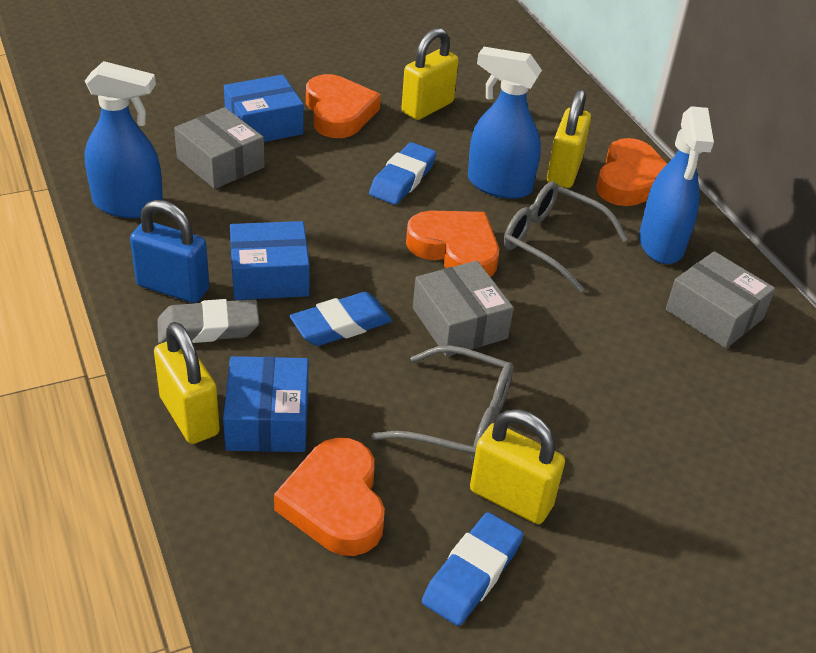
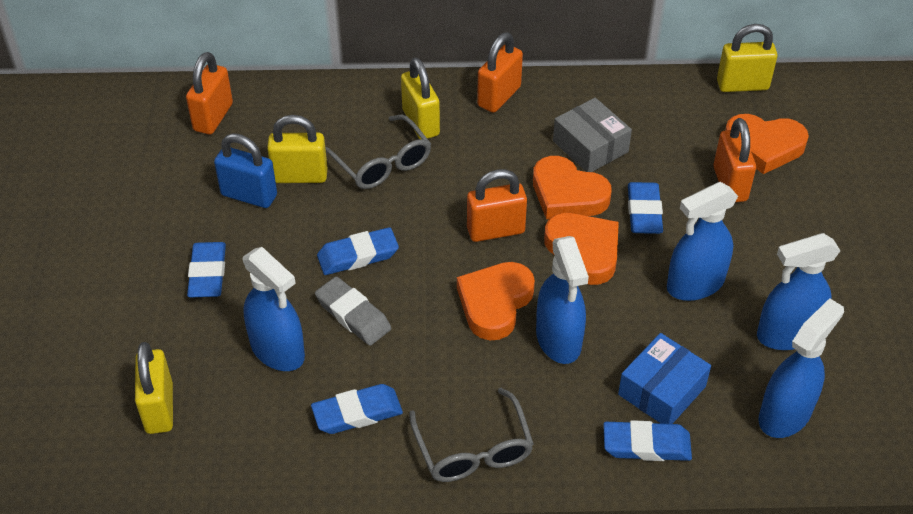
blue box: [223,356,308,452] [224,75,304,142] [230,221,310,300] = 3 -> [618,333,711,424] = 1
blue eraser: [290,292,392,346] [369,142,437,205] [422,512,524,626] = 3 -> [187,242,226,298] [311,384,403,434] [317,227,399,275] [603,420,692,461] [628,182,663,234] = 5
blue spray bottle: [85,61,163,218] [468,47,542,199] [639,106,714,264] = 3 -> [243,247,305,371] [536,236,589,364] [667,182,738,301] [757,233,840,350] [759,298,844,438] = 5
grey box: [174,107,265,189] [413,261,514,357] [666,251,775,349] = 3 -> [553,98,632,172] = 1
orange padlock: none = 0 -> [186,52,233,134] [467,169,527,242] [477,32,523,113] [714,118,756,202] = 4

